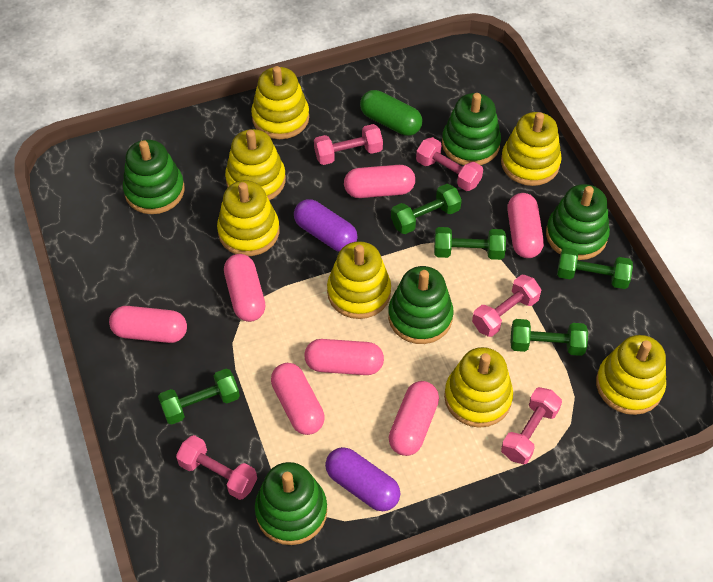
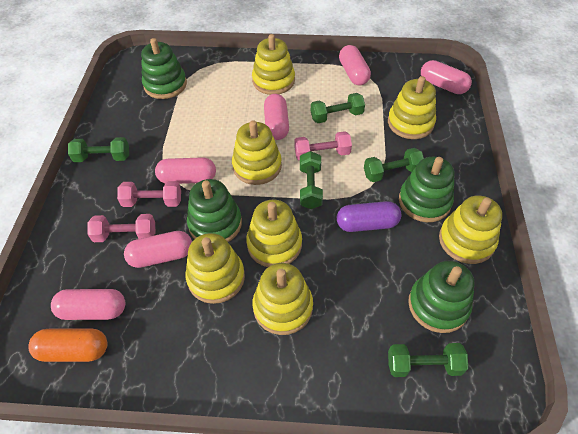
green capsule: [360,90,423,136] = 1 -> none = 0
green stacking toy: [123,140,185,214] [255,462,327,545] [388,266,454,344] [442,93,501,165] [546,184,610,260] = 5 -> [141,38,187,99] [187,179,242,242] [399,157,455,222] [408,261,475,333] = 4
orange capsule: none = 0 -> [28,329,108,362] = 1
pink capsule: [109,306,187,343] [224,254,265,322] [271,363,325,435] [304,339,384,375] [344,165,415,198] [389,381,439,456] [507,193,544,258] = 7 -> [51,289,125,320] [124,231,192,268] [155,157,216,184] [264,94,289,140] [339,45,371,86] [421,60,472,94] = 6
pink dumbbell: [176,435,257,500] [314,124,383,165] [416,137,483,191] [472,275,542,337] [501,387,562,465] = 5 -> [87,214,155,242] [117,181,181,207] [294,131,352,161] = 3
purple capsule: [294,199,358,252] [325,447,400,511] = 2 -> [337,201,401,232] = 1

